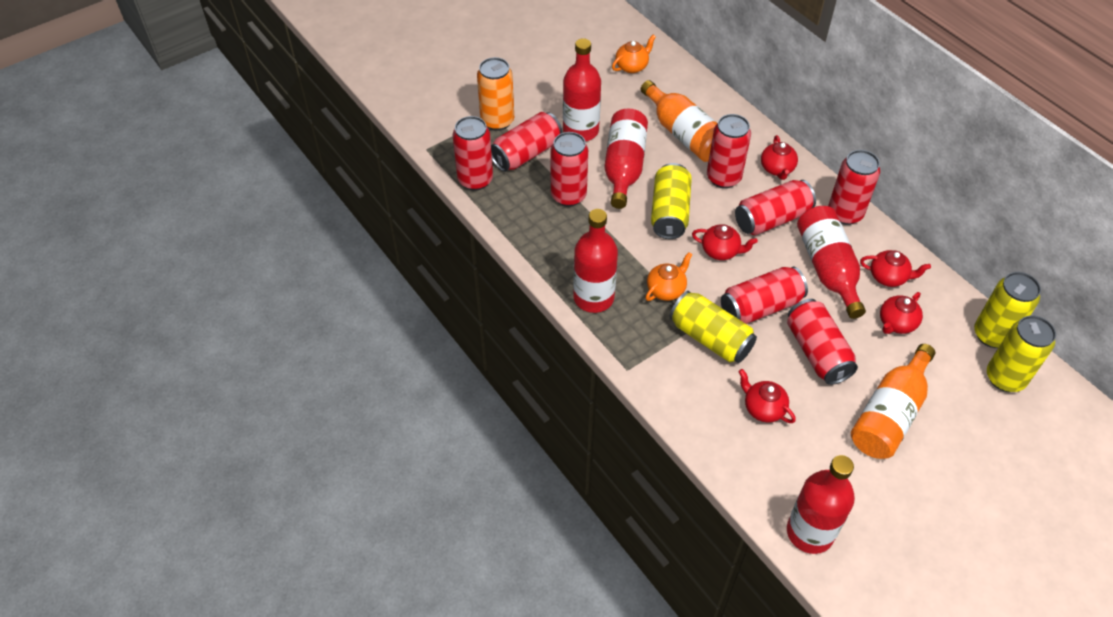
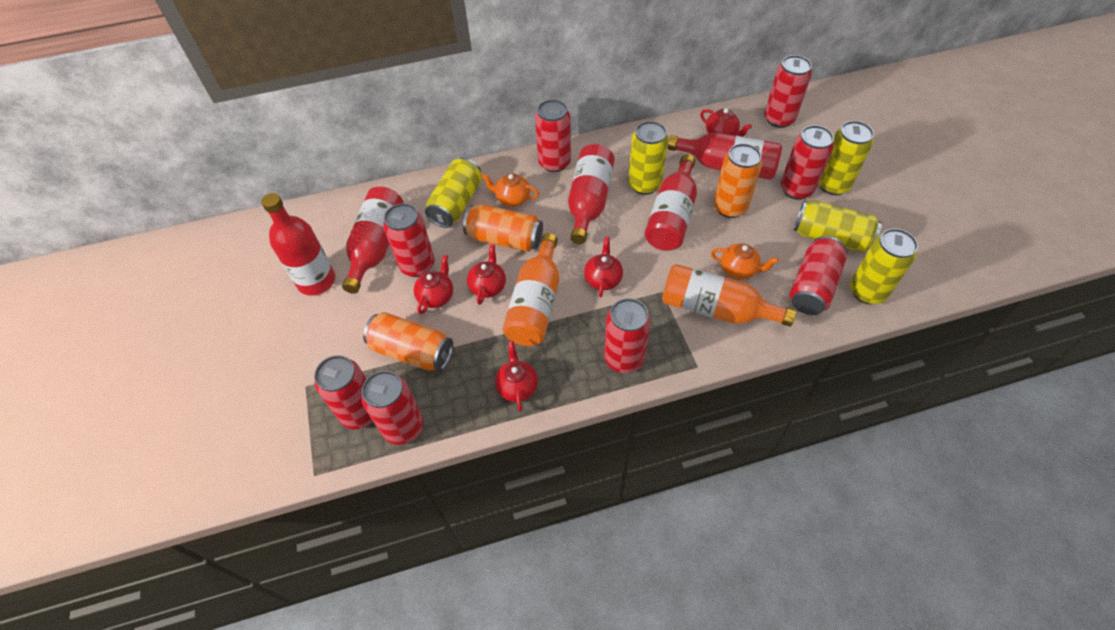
orange can: [477,57,514,131] = 1 -> [363,312,453,371] [463,204,543,252] [714,143,762,218] = 3
yellow can: [651,163,692,239] [669,291,757,363] [974,272,1041,348] [987,315,1056,392] = 4 -> [425,158,482,228] [628,121,669,195] [794,200,882,252] [819,121,874,195] [850,228,918,304] = 5

